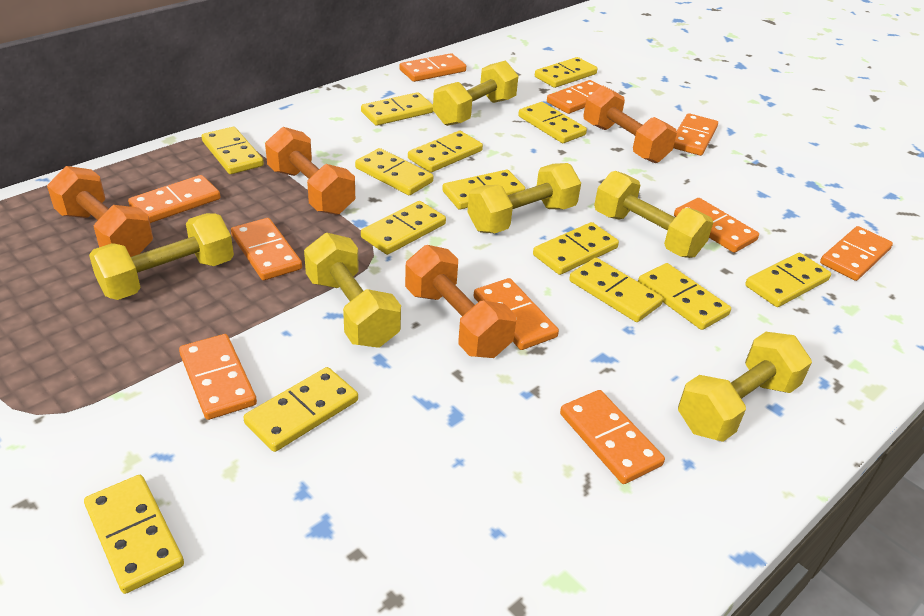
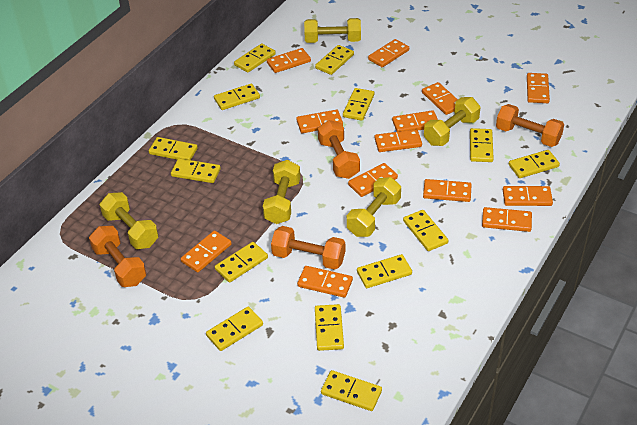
orange domino: [128,175,220,223] [179,334,257,420] [231,218,302,280] [399,53,466,82] [473,278,559,350] [547,80,601,114] [560,390,665,484] [673,113,718,156] [674,198,759,253] [820,226,893,281] = 10 -> [181,231,232,272] [267,48,311,73] [296,110,343,133] [297,266,353,298] [348,163,398,197] [368,39,409,67] [374,129,422,152] [392,110,438,132] [422,82,458,115] [423,179,472,202] [482,207,532,232] [503,186,553,206] [527,73,550,103] = 13
yellow dumbbell: [89,213,234,300] [304,233,401,348] [433,61,518,126] [468,163,581,233] [594,171,713,258] [678,332,812,442] = 6 -> [100,192,158,249] [263,160,300,224] [304,18,361,43] [347,177,401,237] [424,97,481,146] = 5

